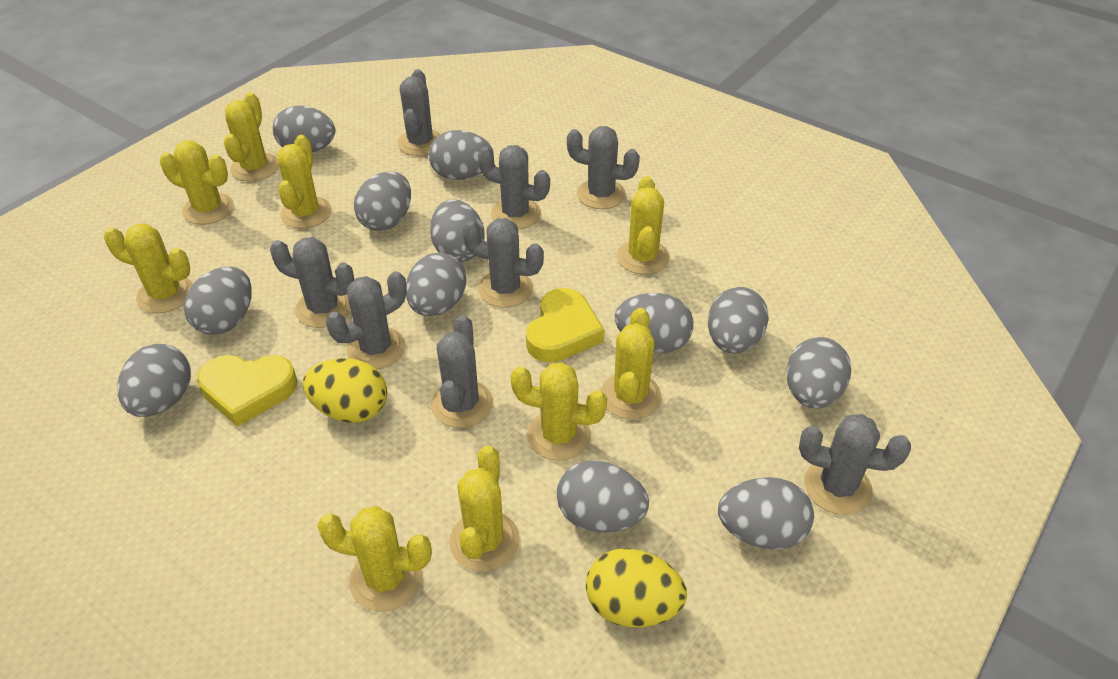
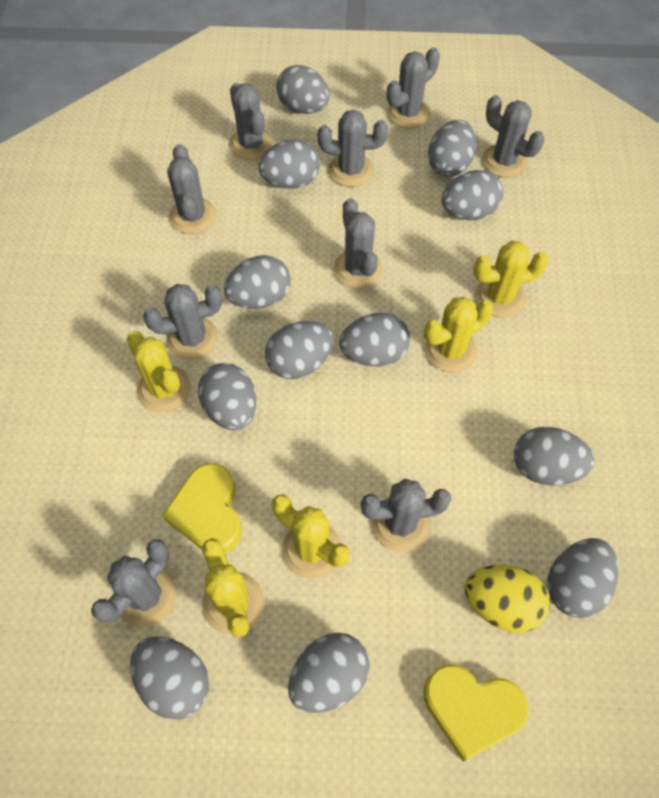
grey cactus: [270,237,354,328] [326,271,407,369] [397,69,441,156] [431,315,493,428] [462,218,544,308] [478,145,550,230] [567,126,640,209] [799,414,911,515] = 8 -> [91,539,177,627] [143,284,223,360] [167,144,216,234] [229,83,274,160] [317,110,388,187] [333,198,383,289] [361,478,451,552] [387,47,440,128] [482,95,544,178] = 9
yellow cactus: [104,223,193,313] [160,140,234,225] [224,93,279,181] [277,135,332,229] [317,506,432,612] [449,446,520,572] [511,362,607,461] [600,308,661,420] [616,176,670,275] = 9 -> [127,331,191,412] [202,538,264,638] [272,494,349,579] [424,297,494,373] [473,241,549,318] = 5
yellow egg: [303,358,387,423] [586,548,687,627] = 2 -> [464,565,550,633] = 1

